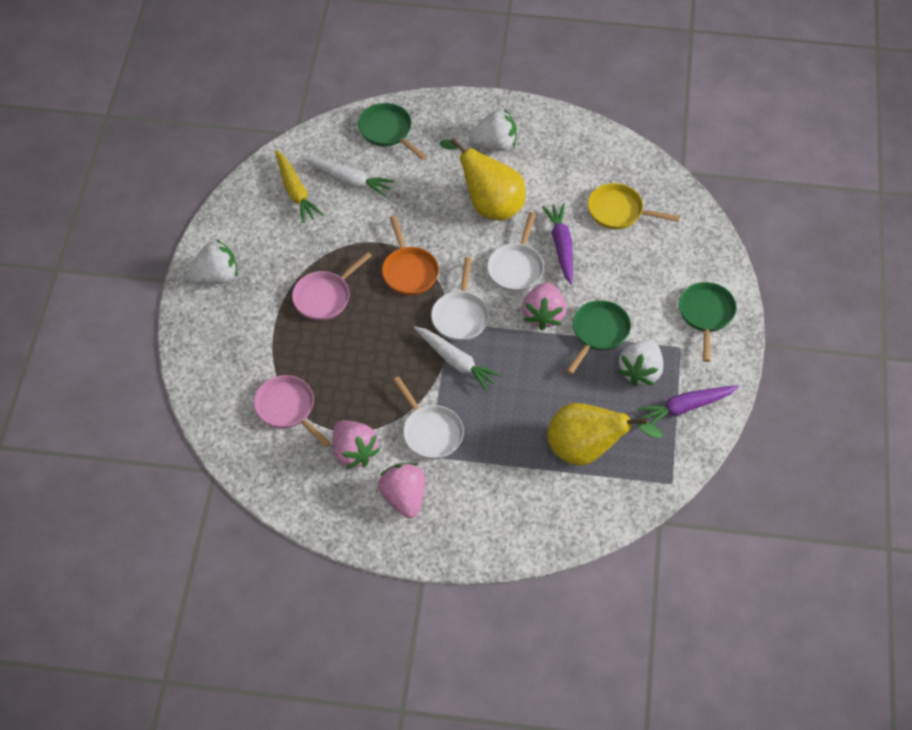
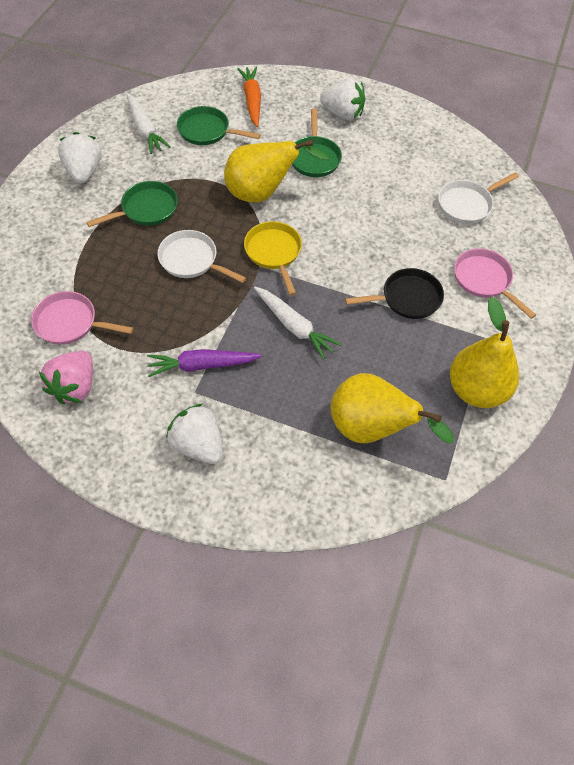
black pan: none = 0 -> [345,268,444,319] = 1
orange carrot: none = 0 -> [237,66,261,127] = 1
orange pan: [382,215,439,295] = 1 -> none = 0
pink strawberry: [333,421,380,469] [378,463,425,519] [522,282,567,330] = 3 -> [39,351,93,404] = 1
purple carrot: [542,203,573,285] [637,385,739,425] = 2 -> [147,349,262,377] = 1
white pan: [393,376,464,459] [431,257,489,341] [487,212,544,292] = 3 -> [157,230,246,283] [438,172,519,224] = 2
yellow carrot: [275,150,323,223] = 1 -> none = 0
yellow pear: [440,137,525,221] [547,403,663,466] = 2 -> [224,140,329,203] [331,373,454,443] [450,297,519,408] = 3

